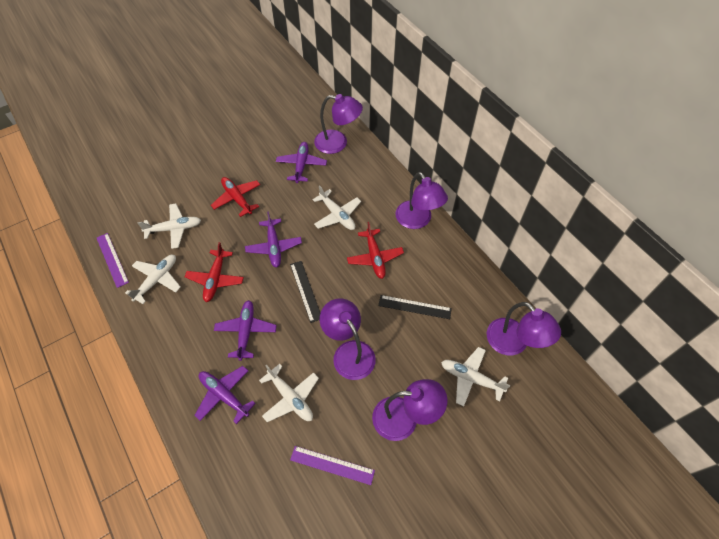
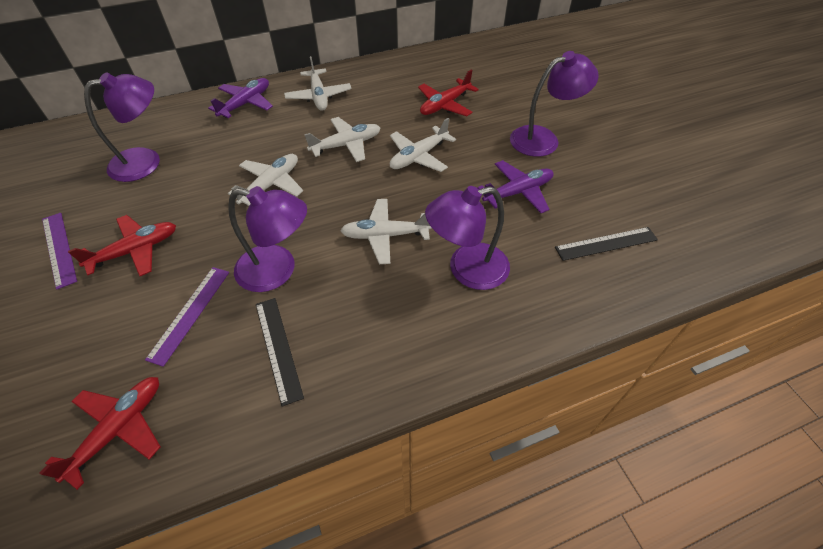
purple lamp: [314,94,363,154] [320,298,376,380] [372,379,447,441] [395,172,448,229] [486,302,561,355] = 5 -> [84,72,160,182] [228,186,307,292] [425,186,510,290] [510,51,599,157] = 4
purple plane: [194,366,256,424] [214,300,277,361] [245,211,302,267] [276,142,327,183] = 4 -> [208,78,273,118] [477,160,554,213] = 2

